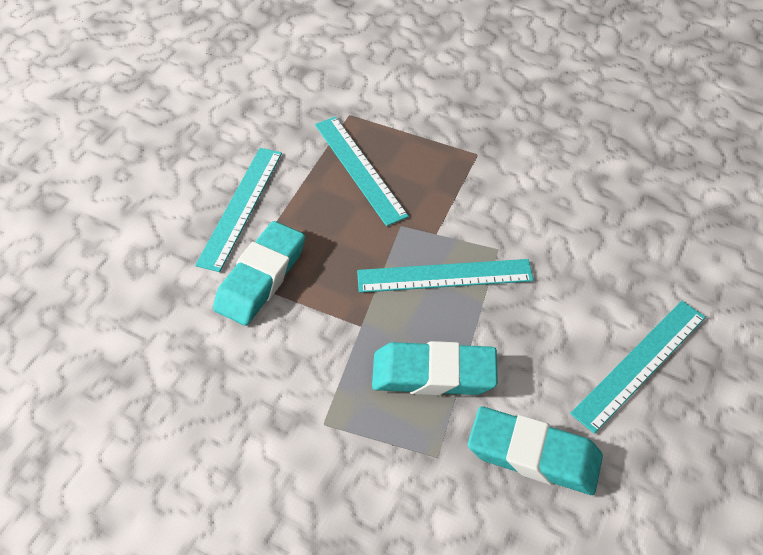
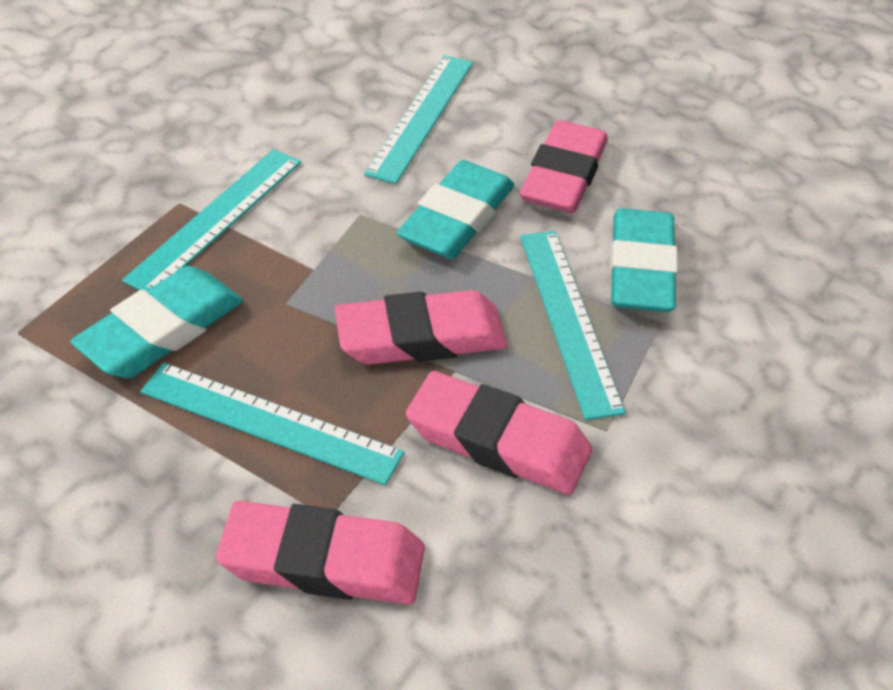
pink eraser: none = 0 -> [216,501,425,605] [335,290,507,365] [406,371,592,495] [520,120,608,213] = 4

